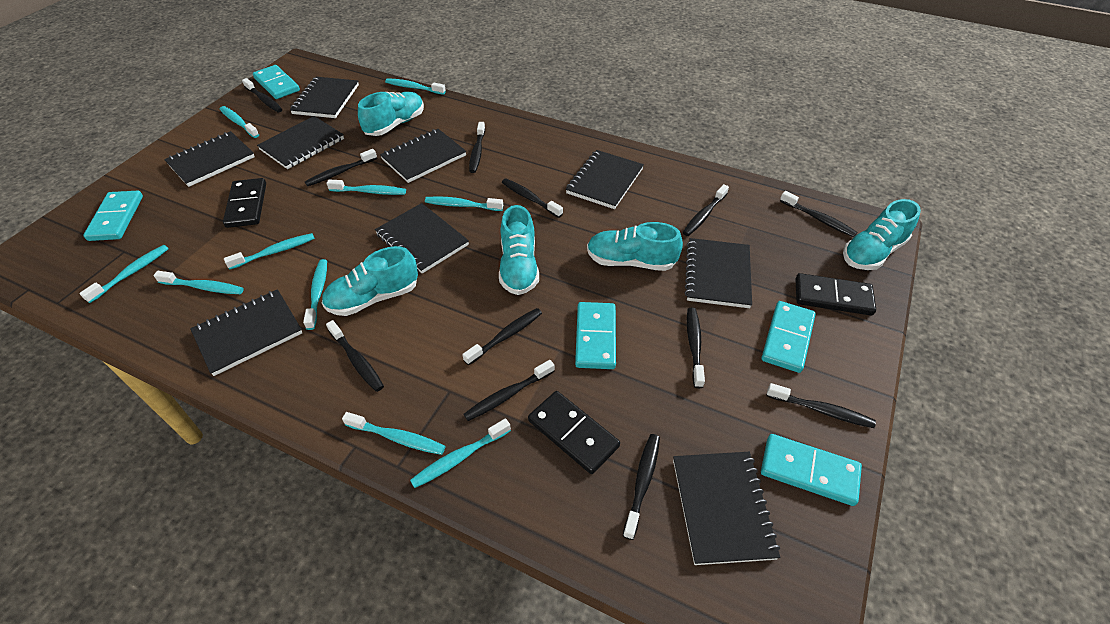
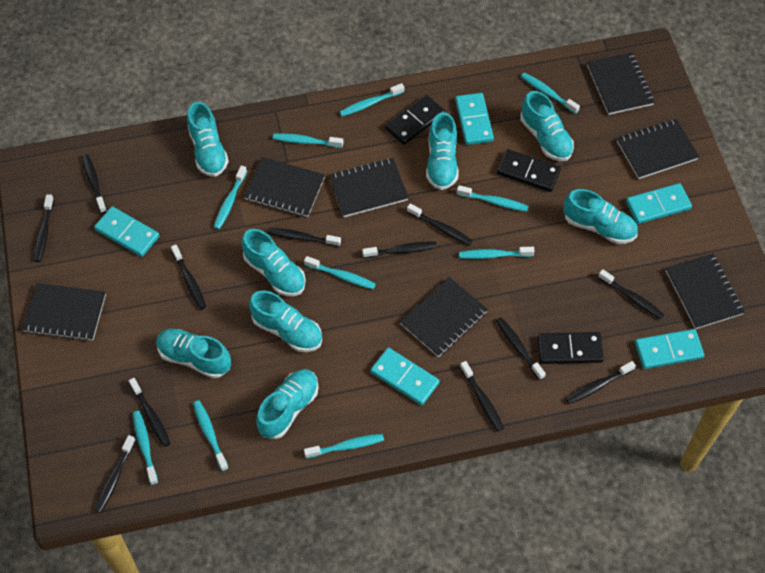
black notebook: [164,131,255,187] [190,289,302,376] [257,116,344,169] [290,77,359,118] [375,203,469,274] [380,129,466,183] [566,150,644,209] [673,452,780,565] [684,238,752,308] = 9 -> [22,283,106,341] [244,157,325,217] [329,158,409,217] [400,277,488,357] [587,52,655,115] [617,119,699,179] [666,254,745,329] = 7
turquoise shoe: [322,246,418,316] [358,92,424,136] [499,205,539,295] [587,222,683,271] [843,199,921,270] = 5 -> [156,329,231,378] [187,102,229,177] [242,229,306,296] [249,291,322,352] [256,369,319,439] [426,112,459,190] [520,91,574,161] [563,189,638,244] = 8

